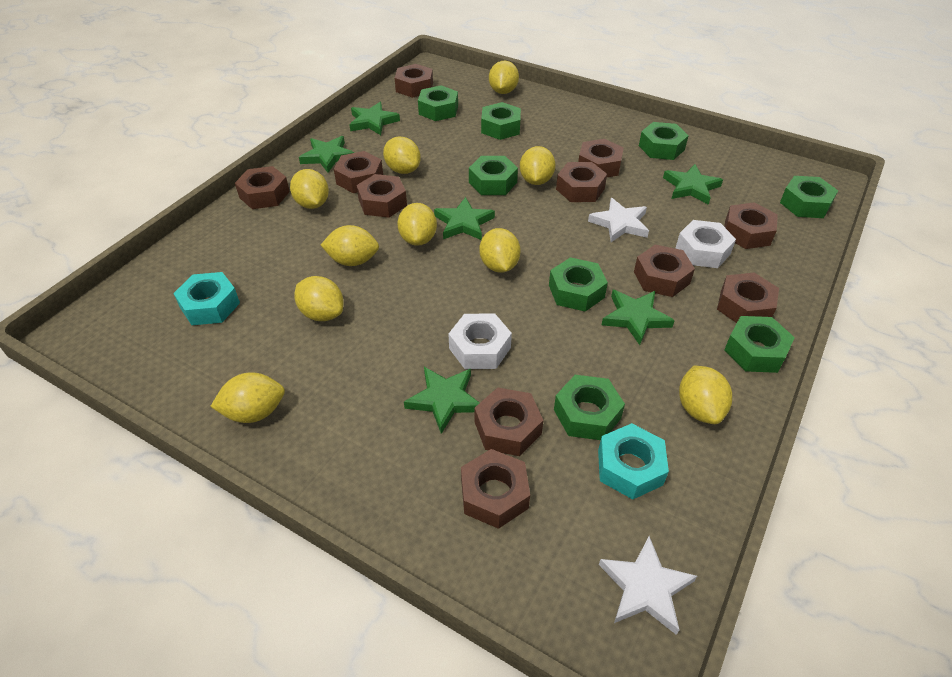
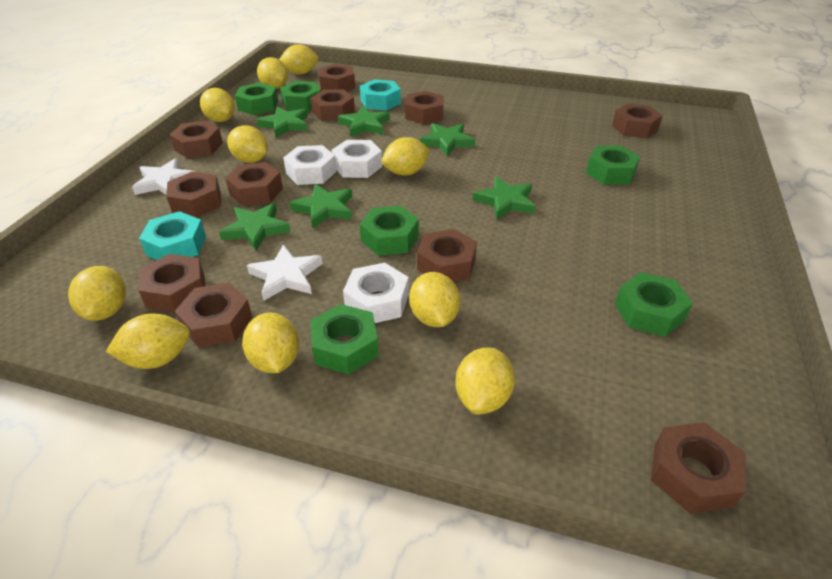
green nut: [418,85,458,121] [469,156,518,195] [481,102,521,140] [549,257,608,311] [554,375,625,440] [639,122,689,160] [724,316,795,373] [780,176,838,218] = 8 -> [235,83,279,115] [280,81,321,112] [310,304,379,375] [360,206,419,256] [586,146,641,185] [615,272,693,337] = 6
white nut: [449,313,512,369] [676,220,736,268] = 2 -> [283,145,337,185] [332,140,382,178] [343,263,409,323] = 3

